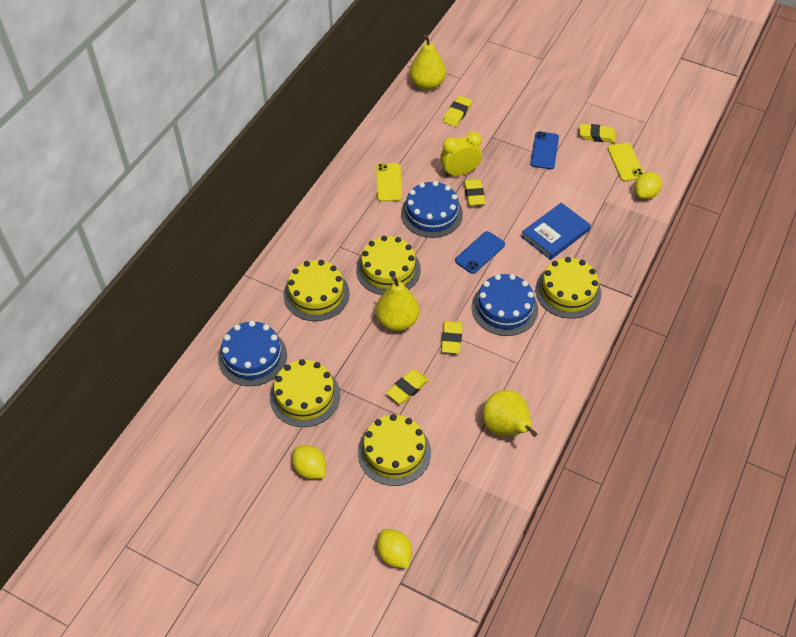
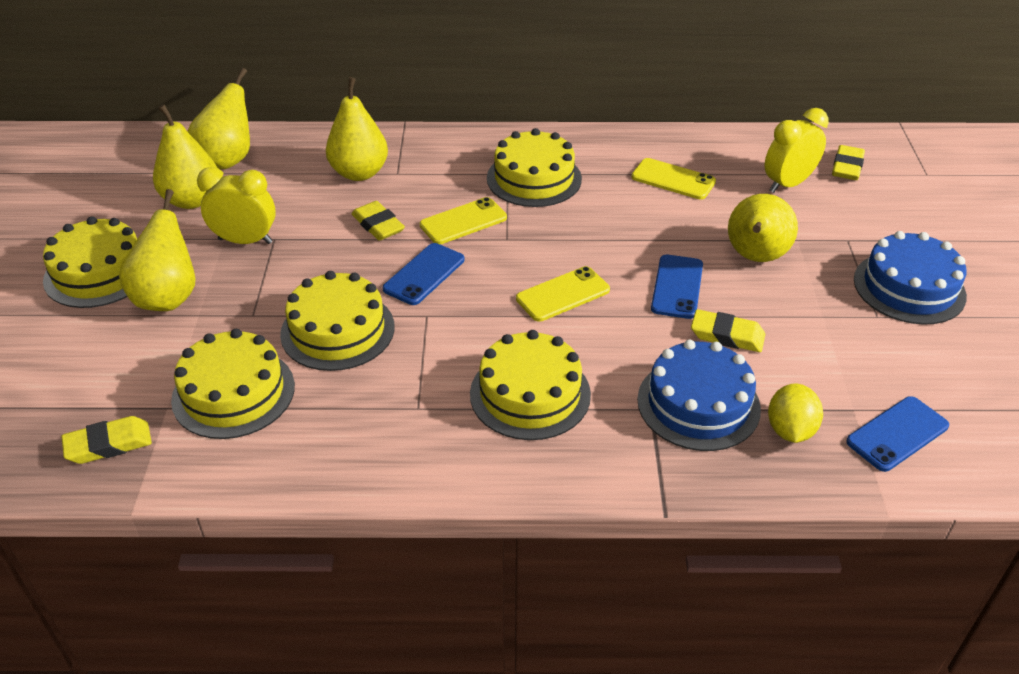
blue book: [521,203,591,260] = 1 -> none = 0
blue cake: [218,321,287,386] [401,181,463,238] [472,274,538,336] = 3 -> [637,340,761,451] [854,231,967,325] = 2
blue phone: [455,231,505,274] [530,131,559,169] = 2 -> [383,243,465,305] [651,255,703,319] [846,396,949,472] = 3
yellow clock: [440,132,482,177] = 1 -> [197,167,276,244] [765,108,829,193] = 2
yellow eraser: [386,369,429,404] [441,321,462,354] [443,96,472,127] [464,179,485,206] [579,124,616,143] = 5 -> [61,416,152,464] [352,201,405,241] [691,309,765,352] [832,145,865,180] = 4
yellow lemon: [292,445,326,479] [377,529,412,569] [634,172,662,199] = 3 -> [768,383,823,443] = 1
yellow pear: [376,276,419,331] [410,34,446,90] [483,390,537,437] = 3 -> [119,189,196,311] [153,104,217,209] [188,68,250,169] [326,77,388,181] [728,194,798,262] = 5
yellow phone: [376,163,402,202] [607,143,644,181] = 2 -> [420,197,507,244] [516,266,610,322] [632,158,716,200] = 3

